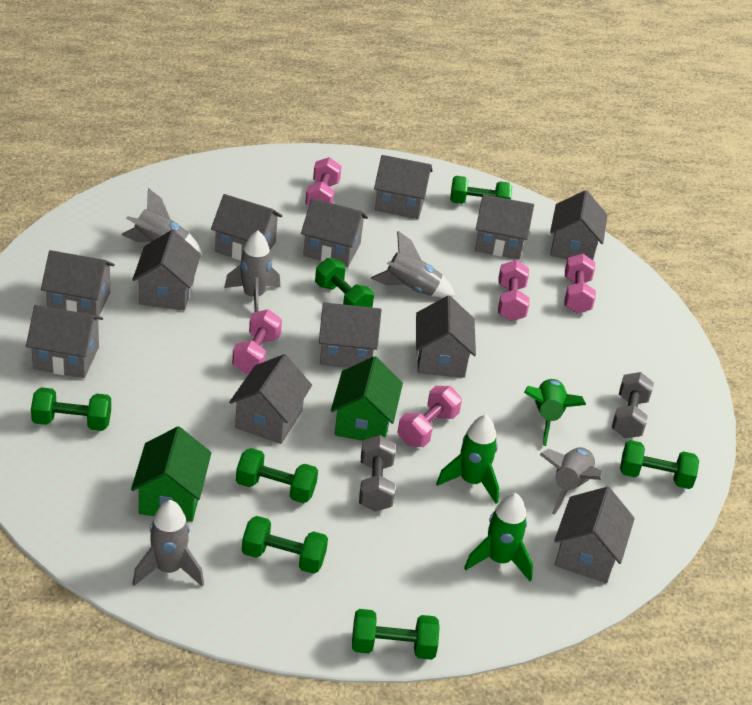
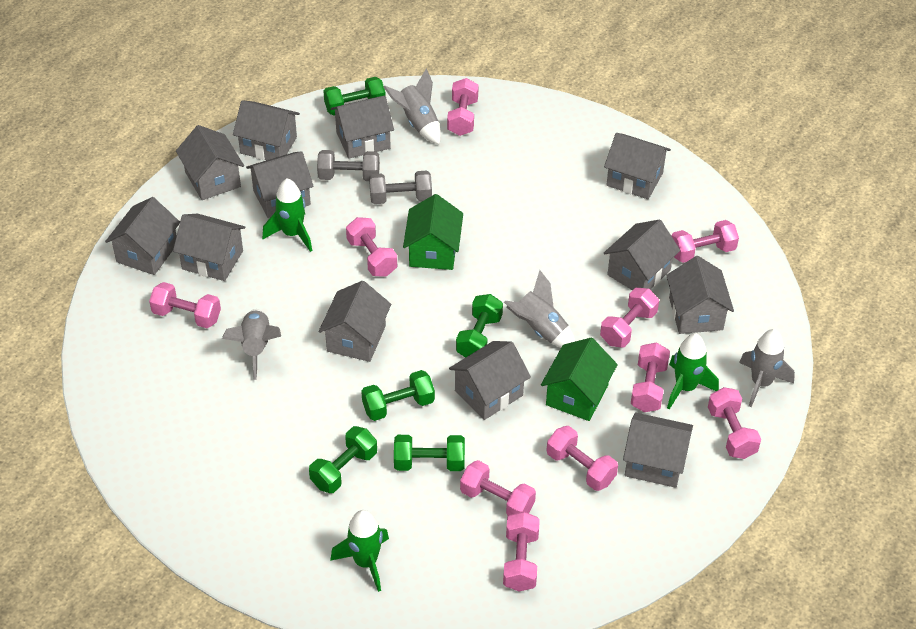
green dumbbell: [31,387,111,431] [236,448,318,503] [242,516,328,574] [315,258,374,307] [352,609,440,660] [450,176,512,204] [620,440,699,489] = 7 -> [309,426,377,493] [323,77,386,116] [361,370,435,421] [394,435,465,471] [456,294,503,358] = 5
grey rocket: [122,188,202,255] [132,500,204,587] [224,230,280,312] [371,231,455,298] [539,447,603,515] = 5 -> [222,309,281,380] [384,69,441,145] [504,270,575,348] [739,329,795,407] = 4
pink dumbbell: [232,309,282,374] [305,157,342,206] [398,386,462,447] [498,260,529,321] [564,254,596,313] = 5 -> [149,282,221,328] [346,217,397,277] [447,78,479,136] [460,460,536,516] [503,512,540,592] [547,426,618,491] [600,288,659,347] [631,343,670,412] [672,220,739,263] [708,387,761,459] = 10

